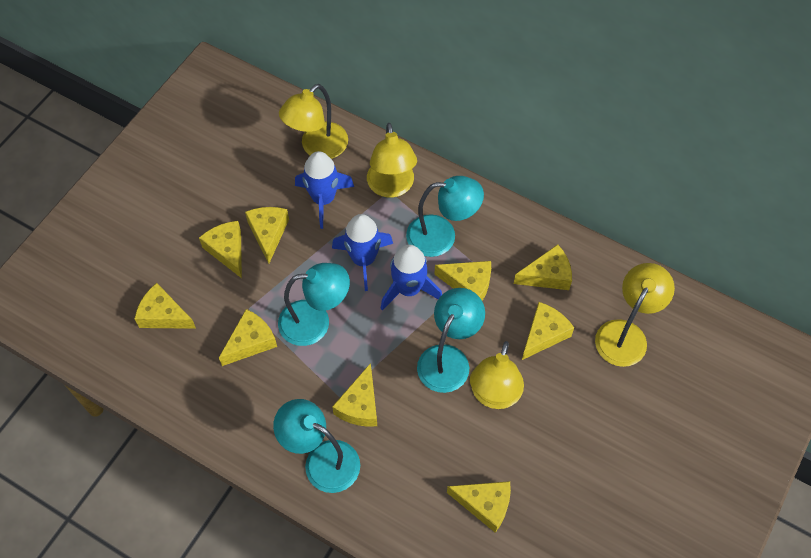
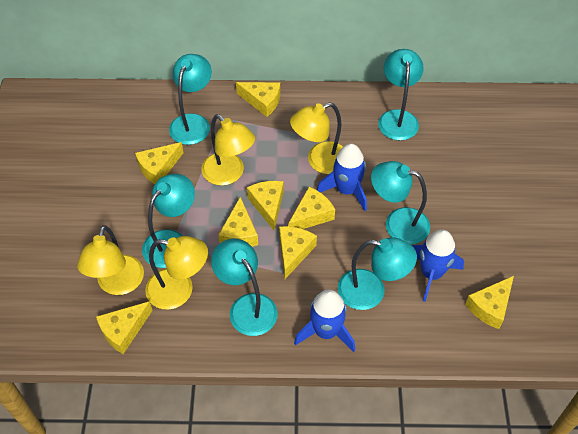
turquoise lamp: [273,399,360,493] [278,263,350,346] [406,176,484,257] [417,288,485,393] = 4 -> [142,174,195,268] [169,54,212,145] [211,239,278,336] [337,237,417,310] [371,161,430,244] [378,49,424,140] = 6
yellow cheese: [135,283,196,329] [199,221,242,278] [219,309,277,366] [245,207,289,264] [332,363,377,427] [434,261,491,301] [447,481,511,533] [514,244,572,290] [522,302,574,360] = 9 -> [96,301,153,354] [135,142,184,184] [219,197,258,247] [236,82,280,117] [247,181,284,230] [279,226,317,279] [288,187,335,229] [465,276,514,329] = 8

